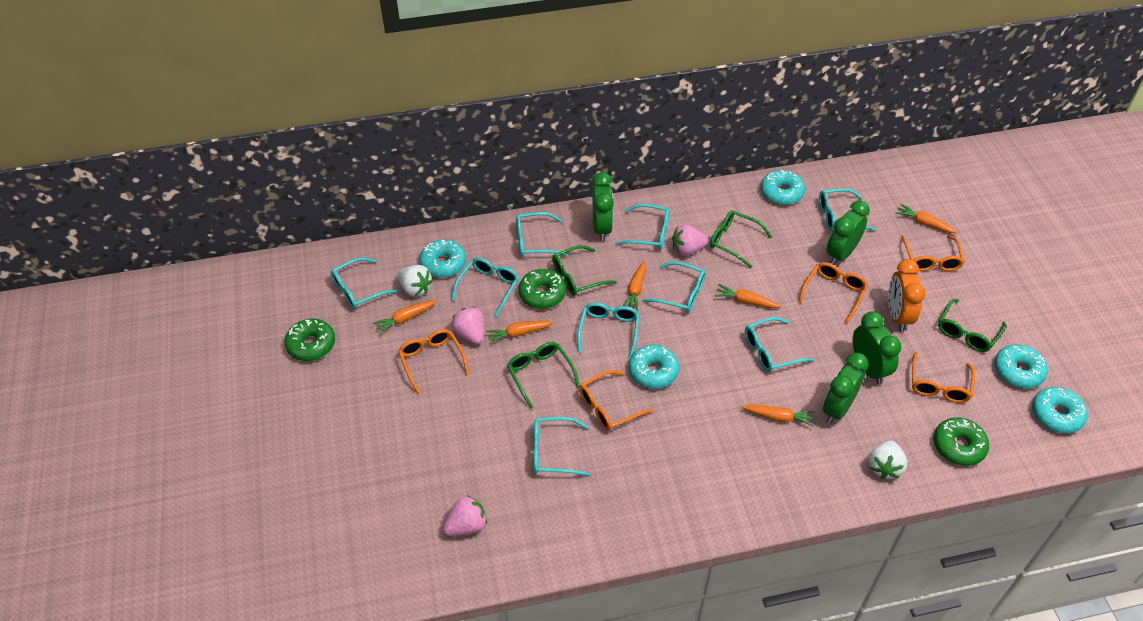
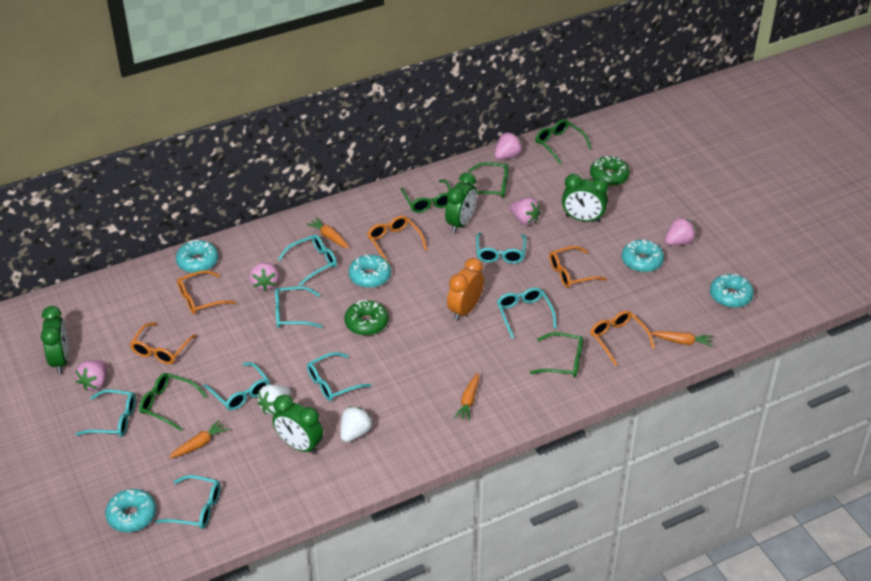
green donut: [285,319,335,361] [519,269,566,309] [933,417,989,466] = 3 -> [345,300,388,336] [590,156,630,186] = 2
green glasses: [507,342,580,409] [552,245,617,296] [710,210,772,268] [938,299,1006,352] = 4 -> [139,373,207,431] [401,180,451,213] [468,162,508,198] [530,332,583,378] [535,119,592,164] = 5
orange carrot: [372,300,436,335] [486,321,554,344] [623,261,646,311] [714,284,781,308] [742,405,815,426] [895,204,957,233] = 6 -> [169,420,229,458] [306,217,350,248] [454,373,480,421] [651,331,713,347] = 4
pink strawberry: [443,495,487,536] [451,307,484,344] [672,225,708,256] = 3 -> [75,360,107,391] [250,262,279,291] [494,132,523,160] [510,198,541,225] [665,217,696,246] = 5
turquoise glasses: [331,257,398,309] [451,258,519,317] [516,212,568,257] [534,417,590,476] [577,302,639,359] [615,204,670,249] [642,261,706,313] [745,317,813,372] [819,188,875,231] = 9 -> [76,390,136,437] [155,475,221,529] [204,362,270,410] [275,286,322,328] [278,234,337,286] [307,352,371,401] [476,233,526,264] [497,287,557,338] = 8

